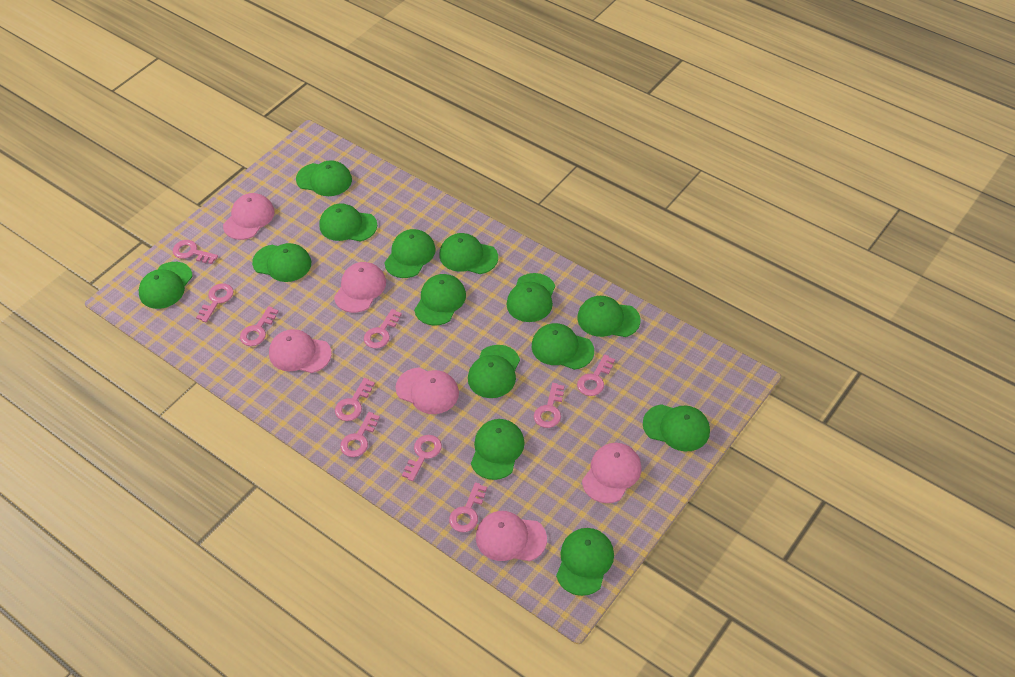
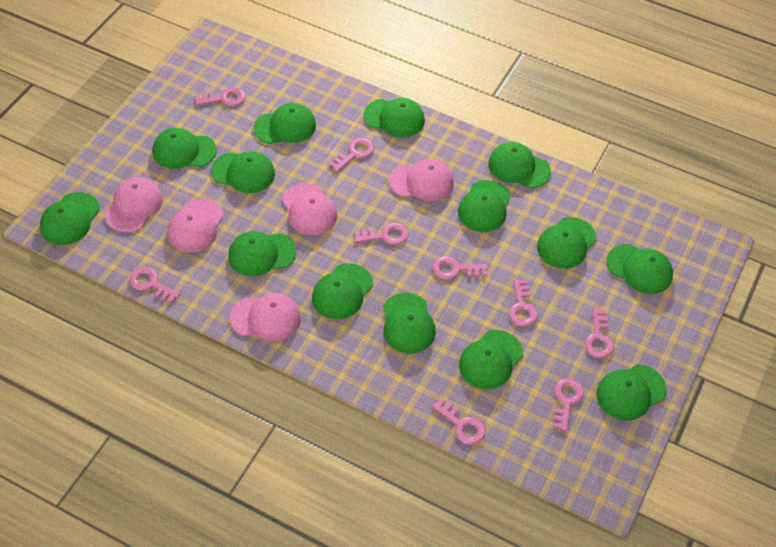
pink cap: [223,193,275,240] [269,329,332,373] [334,262,386,313] [396,368,459,414] [476,511,547,561] [582,443,642,503] = 6 -> [105,177,163,232] [167,199,224,253] [230,293,301,341] [282,183,337,235] [389,159,454,201] = 5
pink key: [173,240,218,264] [196,283,234,322] [240,306,279,346] [335,378,375,421] [340,412,380,457] [364,309,402,349] [402,435,442,481] [449,482,487,532] [534,383,564,428] [577,354,615,396] = 10 -> [129,267,180,303] [195,87,245,106] [329,138,374,172] [354,222,409,245] [432,256,488,279] [432,398,486,445] [509,279,538,327] [553,378,584,431] [585,309,614,358] = 9

